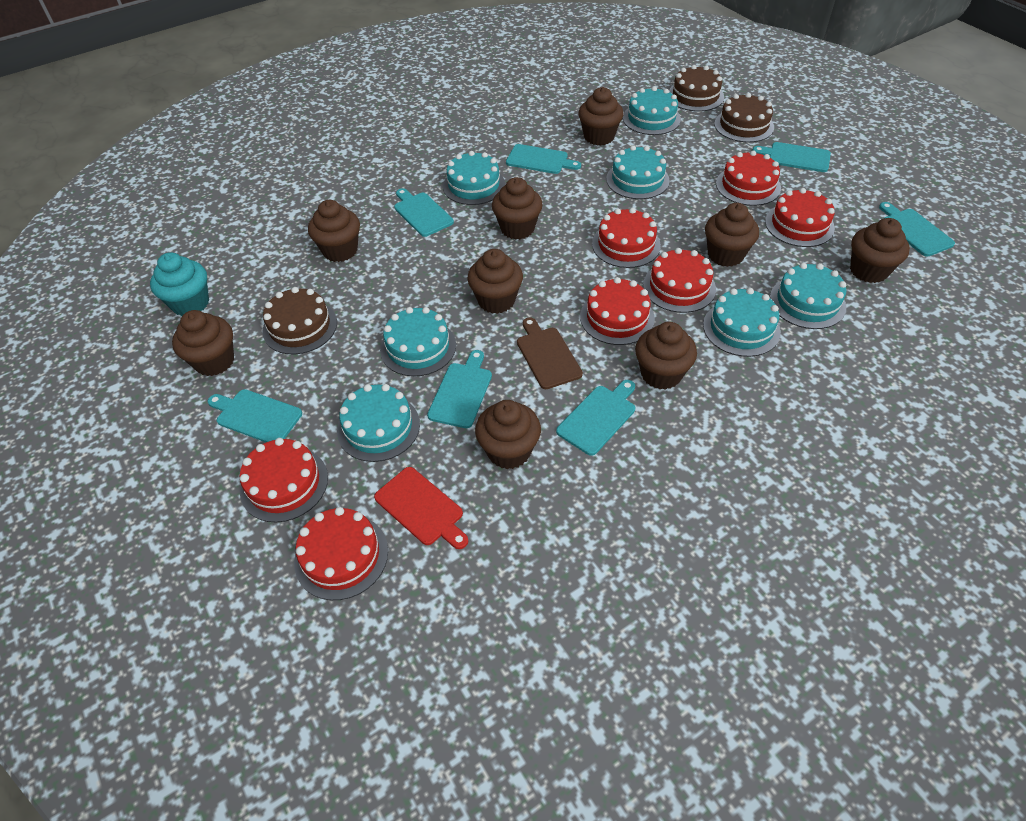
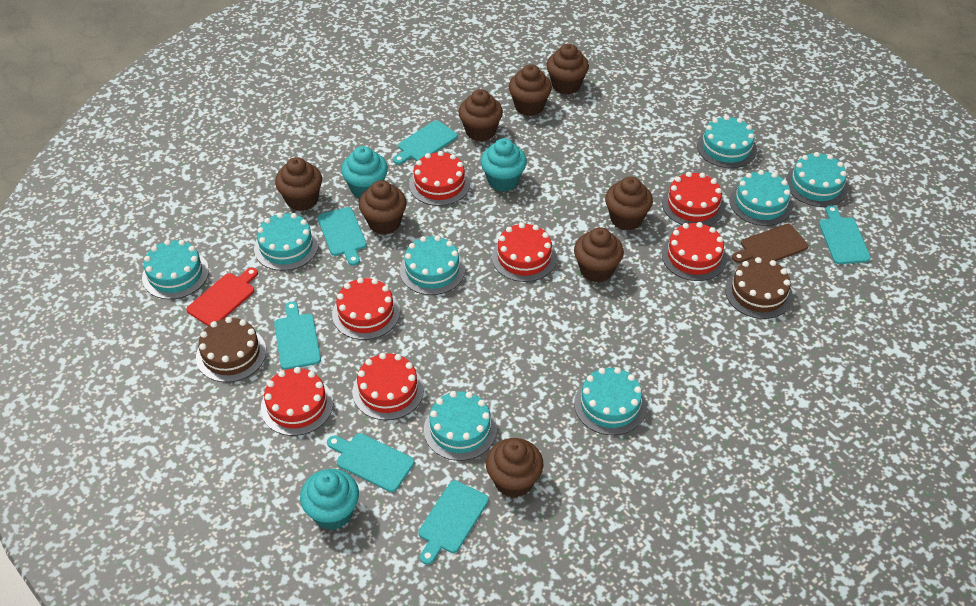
brown cake: [262,287,337,354] [669,65,724,111] [714,93,774,142] = 3 -> [196,317,266,382] [725,257,793,319] = 2
brown cupcake: [172,310,234,376] [308,200,360,262] [467,249,523,314] [475,400,541,469] [492,177,543,240] [578,87,624,146] [635,322,697,390] [705,203,759,267] [850,218,910,283] = 9 -> [275,157,322,211] [359,180,407,234] [458,89,503,141] [486,438,544,498] [509,64,552,116] [546,43,589,95] [574,227,624,283] [605,176,653,231] = 8
turquoise cake: [337,384,420,462] [380,307,456,377] [443,151,505,205] [606,145,670,199] [623,86,681,135] [703,288,781,357] [770,263,847,329] = 7 -> [142,240,209,299] [254,212,319,271] [400,235,465,295] [424,391,497,461] [574,367,647,435] [697,115,757,168] [730,170,793,226] [786,152,848,207] = 8
turquoise cupcake: [150,252,209,316] = 1 -> [300,469,359,530] [341,146,388,198] [481,138,527,192] = 3
turquoise cutting board: [208,389,302,442] [394,188,454,237] [427,350,492,428] [506,144,581,174] [556,380,635,456] [752,142,831,172] [879,202,955,257] = 7 -> [274,301,321,370] [317,207,367,266] [327,433,414,492] [393,120,458,165] [418,480,489,565] [819,205,871,264] = 6

